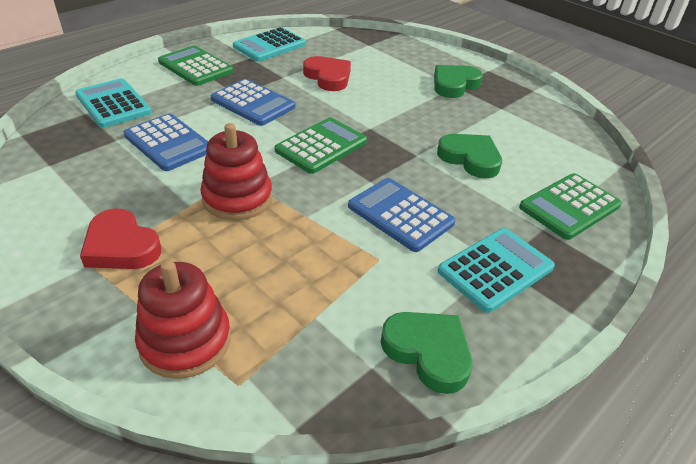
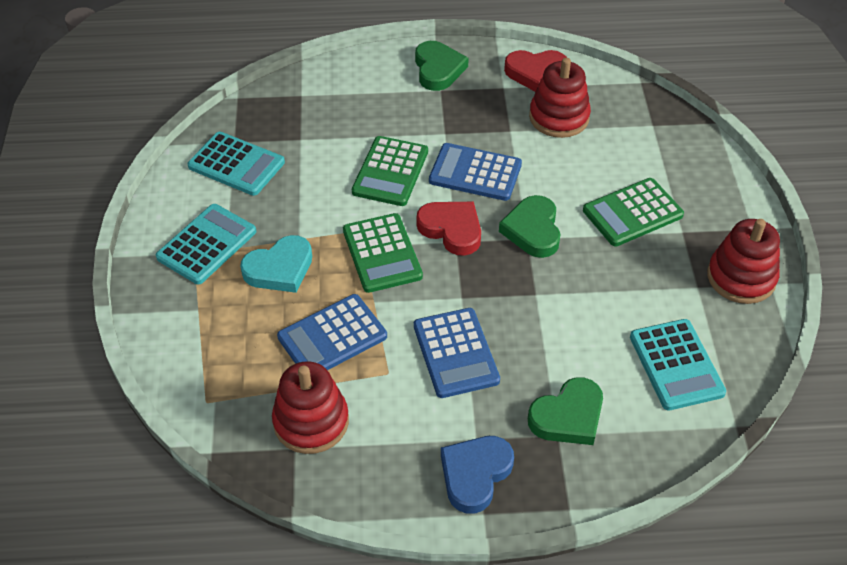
blue heart: none = 0 -> [441,436,514,514] = 1
red stacking toy: [135,260,231,379] [200,123,273,220] = 2 -> [272,361,349,454] [529,58,591,138] [707,219,780,304] = 3
turquoise heart: none = 0 -> [240,235,312,293] = 1

